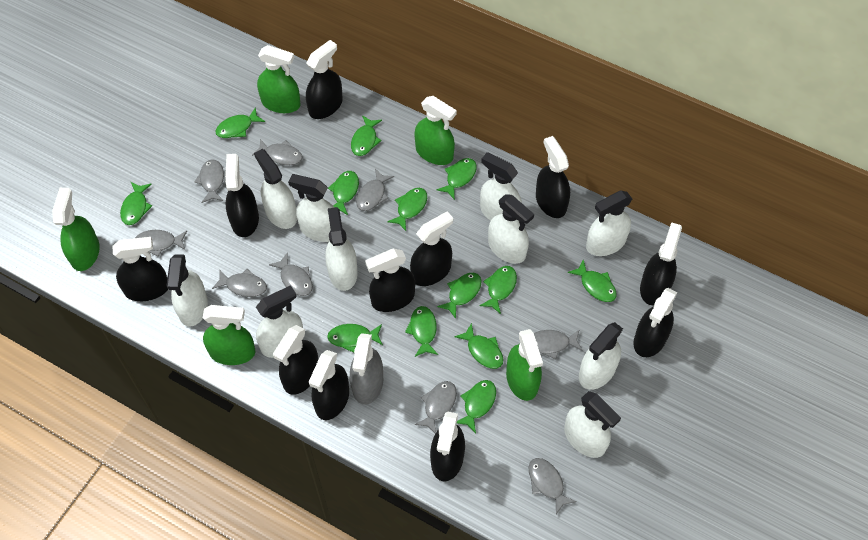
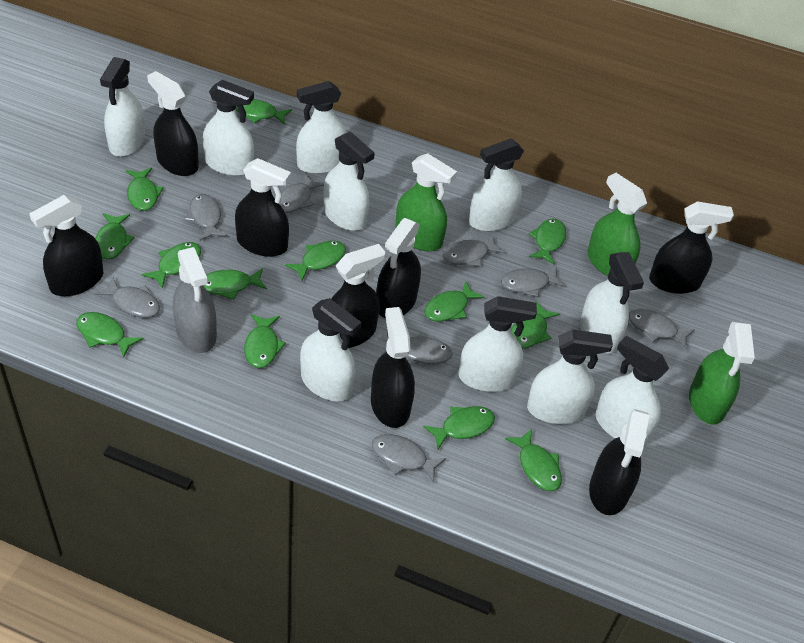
black spray bottle: [112,237,168,301] [225,154,259,237] [273,325,318,395] [306,40,343,119] [309,350,349,420] [365,249,415,312] [410,211,453,286] [430,411,465,481] [536,136,570,218] [633,288,678,357] [640,222,682,305] = 11 -> [29,195,103,296] [147,71,199,176] [235,158,291,257] [331,244,385,348] [371,307,415,428] [376,218,421,318] [589,409,649,515] [649,201,734,294] = 8
green spray bottle: [52,188,100,271] [203,305,255,365] [257,45,301,113] [415,96,457,165] [506,329,543,401] = 5 -> [395,153,457,251] [587,173,647,276] [689,322,755,424] = 3
grey fish: [135,230,187,257] [195,159,224,203] [212,269,267,297] [252,139,303,165] [269,253,313,296] [356,169,394,211] [415,381,457,434] [529,458,577,514] [534,329,583,359] = 9 -> [94,277,160,318] [185,194,227,241] [279,174,324,213] [372,434,446,483] [383,332,453,364] [443,235,505,267] [501,267,566,297] [629,309,695,349] = 8

